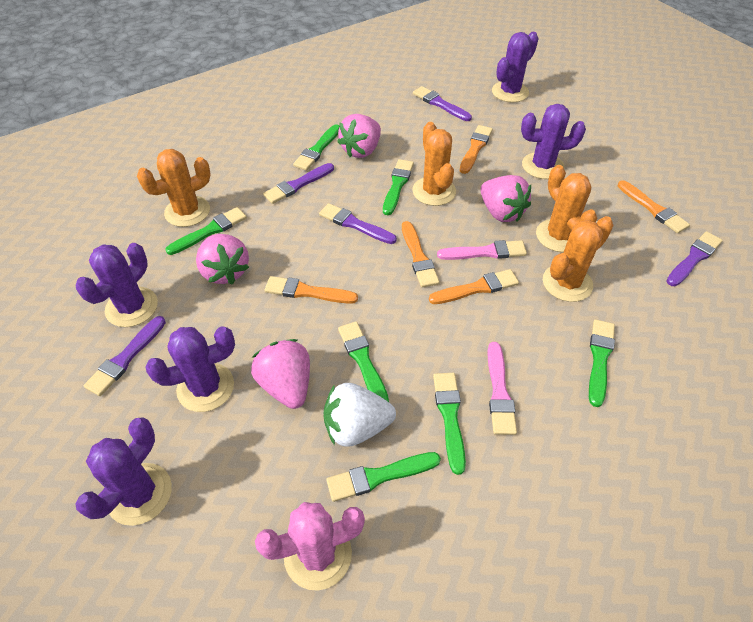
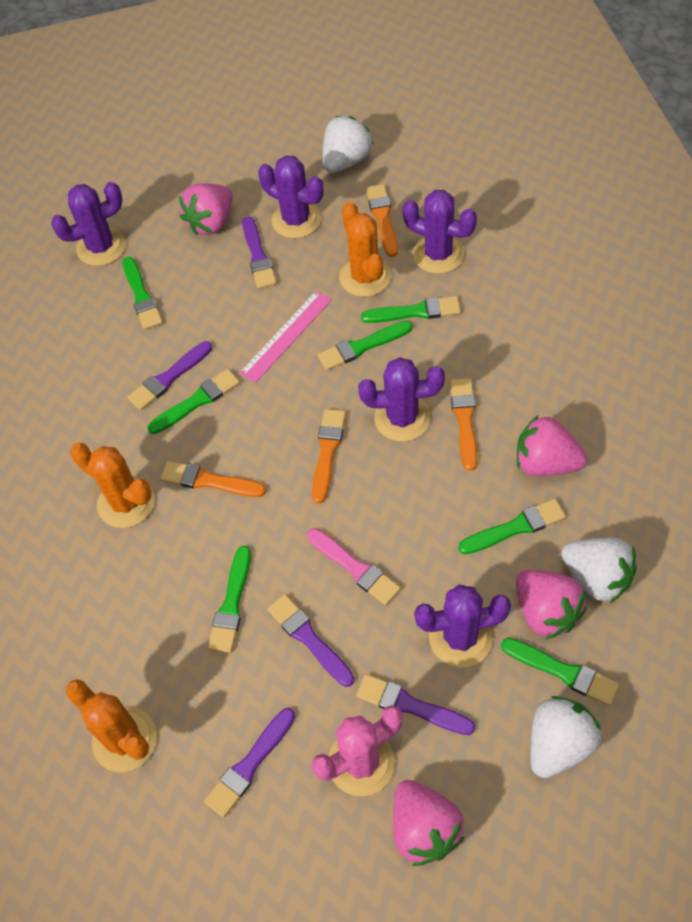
orange brush: [264,276,358,304] [402,221,439,288] [429,269,519,304] [460,125,493,174] [618,180,690,233] = 5 -> [160,461,266,497] [312,409,346,504] [366,184,398,257] [450,378,477,471] = 4
orange cactus: [137,149,211,227] [412,122,456,206] [536,165,597,252] [543,216,614,302] = 4 -> [66,679,157,772] [70,443,155,528] [339,202,391,297] = 3
pink brush: [437,240,527,260] [487,342,517,435] = 2 -> [307,528,401,605] = 1
pink ruler: none = 0 -> [240,291,332,383] = 1
white strawberry: [324,383,396,447] = 1 -> [323,116,374,173] [530,696,602,778] [561,537,637,603] = 3

